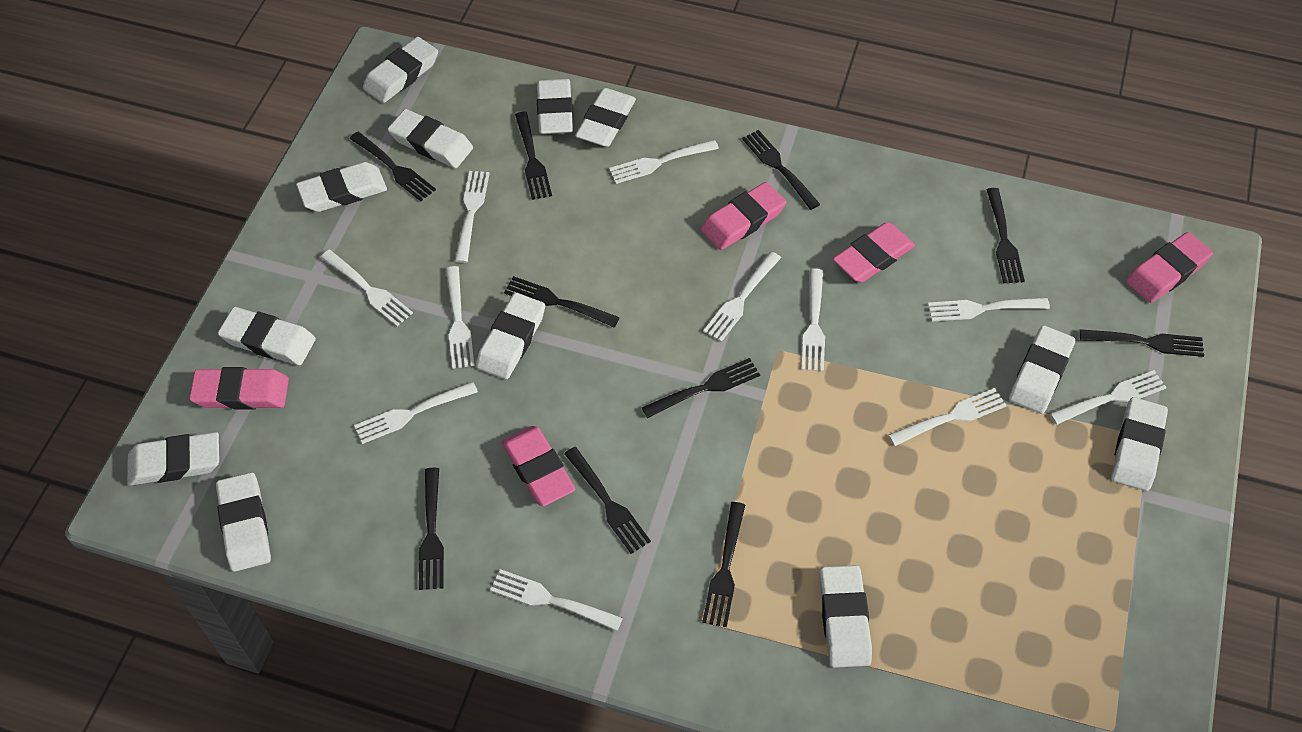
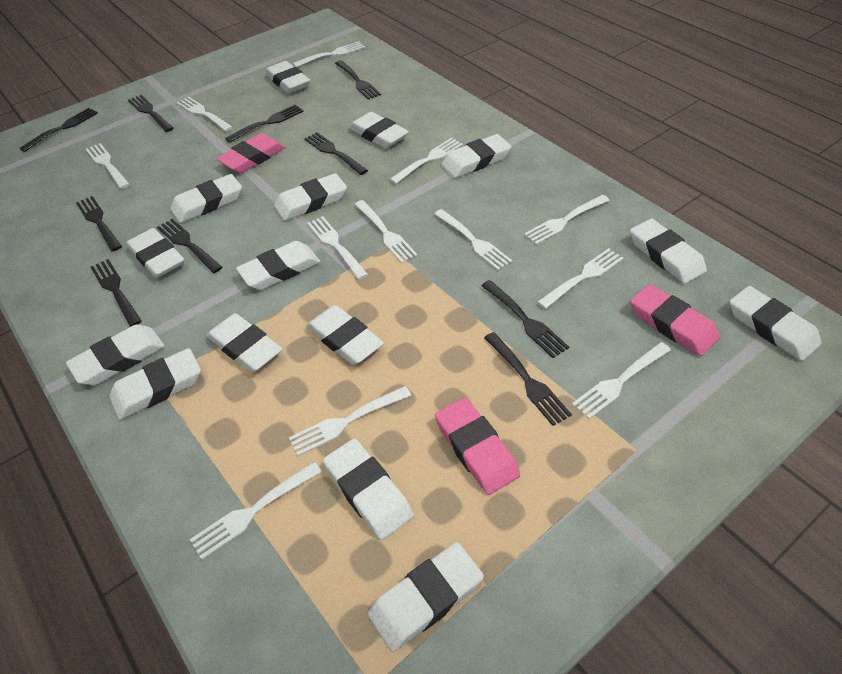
pink eraser: [189,367,289,410] [501,426,575,506] [701,182,786,250] [833,222,915,283] [1126,232,1213,303] = 5 -> [216,133,285,173] [435,398,520,495] [630,284,720,356] = 3
white eraser: [127,432,219,486] [216,472,271,572] [218,307,316,365] [296,162,387,212] [363,37,438,103] [388,109,473,168] [476,293,545,379] [537,79,573,134] [575,88,636,147] [820,565,872,668] [1009,325,1075,414] [1111,397,1168,491] = 12 -> [66,324,165,385] [109,348,201,420] [127,228,184,278] [170,174,242,223] [207,313,282,373] [236,241,320,290] [265,61,310,93] [274,173,347,221] [306,305,384,365] [323,438,414,540] [349,112,409,148] [368,542,484,652] [441,134,512,178] [630,218,707,284] [730,286,822,361] = 15
white fork: [320,250,413,326] [354,382,478,444] [446,266,475,369] [455,171,490,263] [490,569,623,631] [609,140,719,184] [703,252,781,342] [801,269,825,372] [888,388,1007,446] [928,298,1050,322] [1050,370,1167,425] = 11 -> [86,143,130,189] [177,97,233,132] [190,462,322,560] [289,386,411,456] [293,41,365,67] [307,216,368,280] [354,200,418,263] [389,138,463,184] [434,209,513,270] [524,195,610,245] [537,248,624,309] [572,342,671,419] = 12

